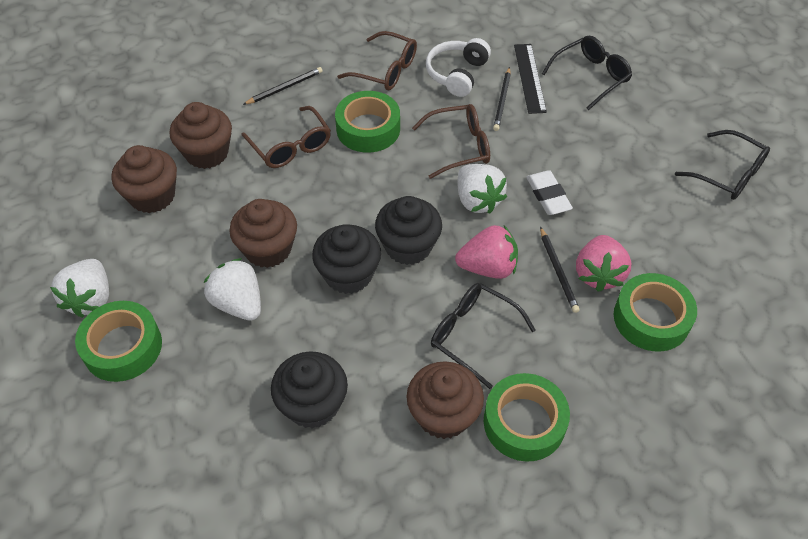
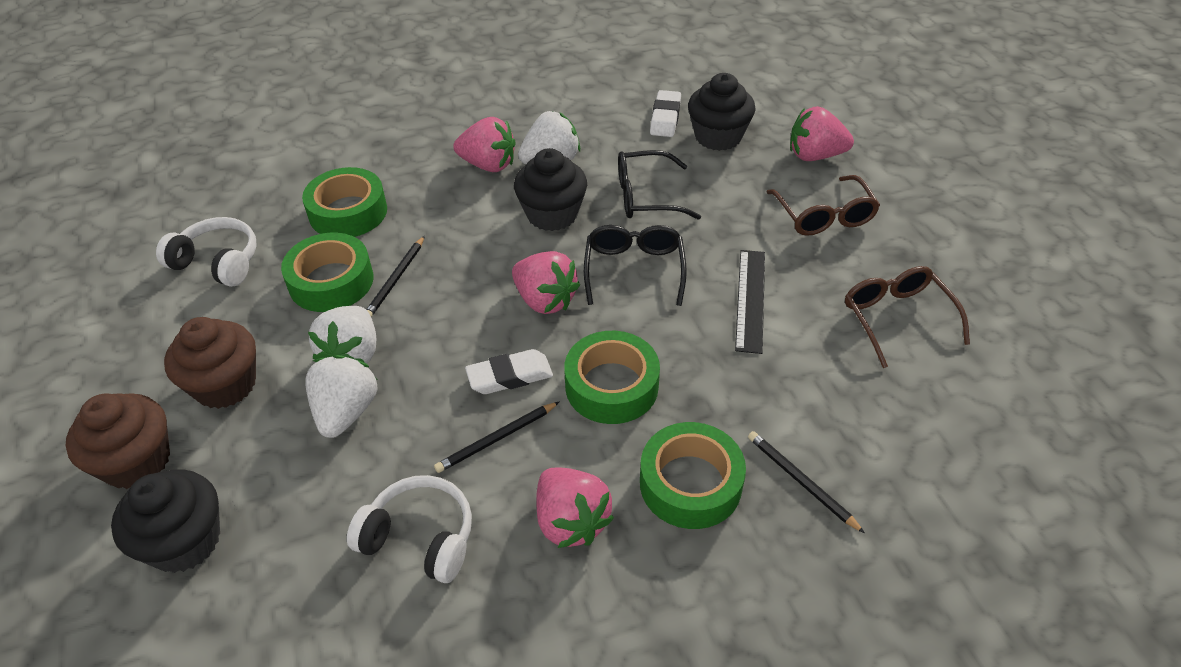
black glasses: [431,283,535,389] [542,35,632,110] [675,130,770,200] = 3 -> [584,225,687,306] [618,150,701,220] = 2
brown cupcake: [111,145,177,213] [170,102,232,169] [229,199,297,268] [406,361,484,439] = 4 -> [66,393,170,489] [164,317,256,409] = 2
brown glasses: [241,106,331,168] [337,31,417,90] [412,104,490,179] = 3 -> [767,175,880,236] [845,266,970,368] = 2
pink strawberry: [455,225,518,279] [576,235,631,292] = 2 -> [453,117,516,172] [512,251,580,314] [536,467,614,548] [790,106,854,161] = 4
white eraser: [526,170,573,215] = 1 -> [465,349,553,394] [650,90,681,137] = 2
white headphones: [426,38,491,97] = 1 -> [156,217,257,287] [347,475,472,583] = 2

